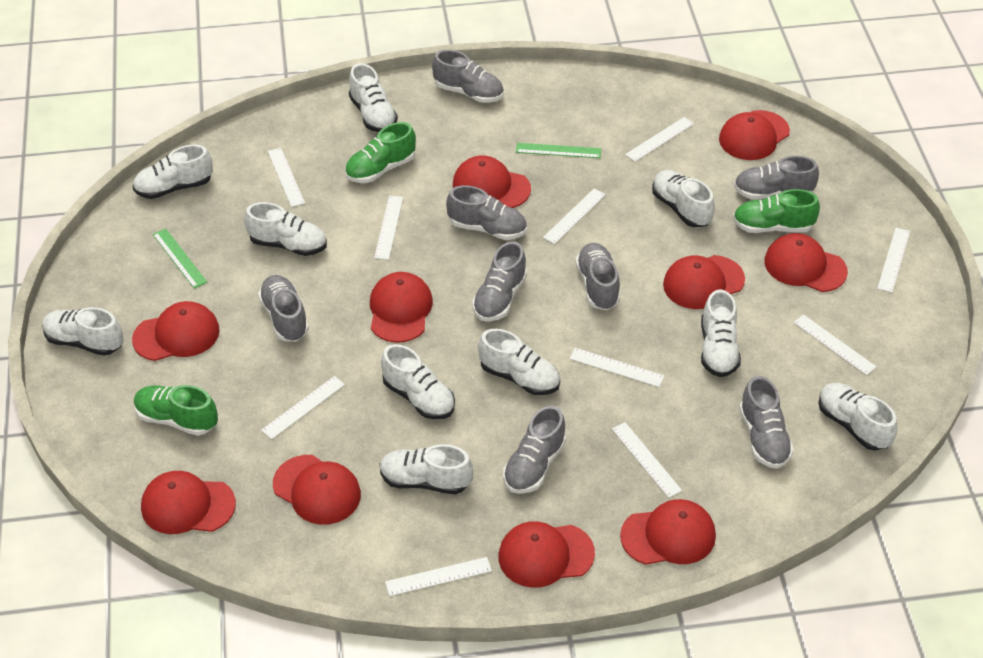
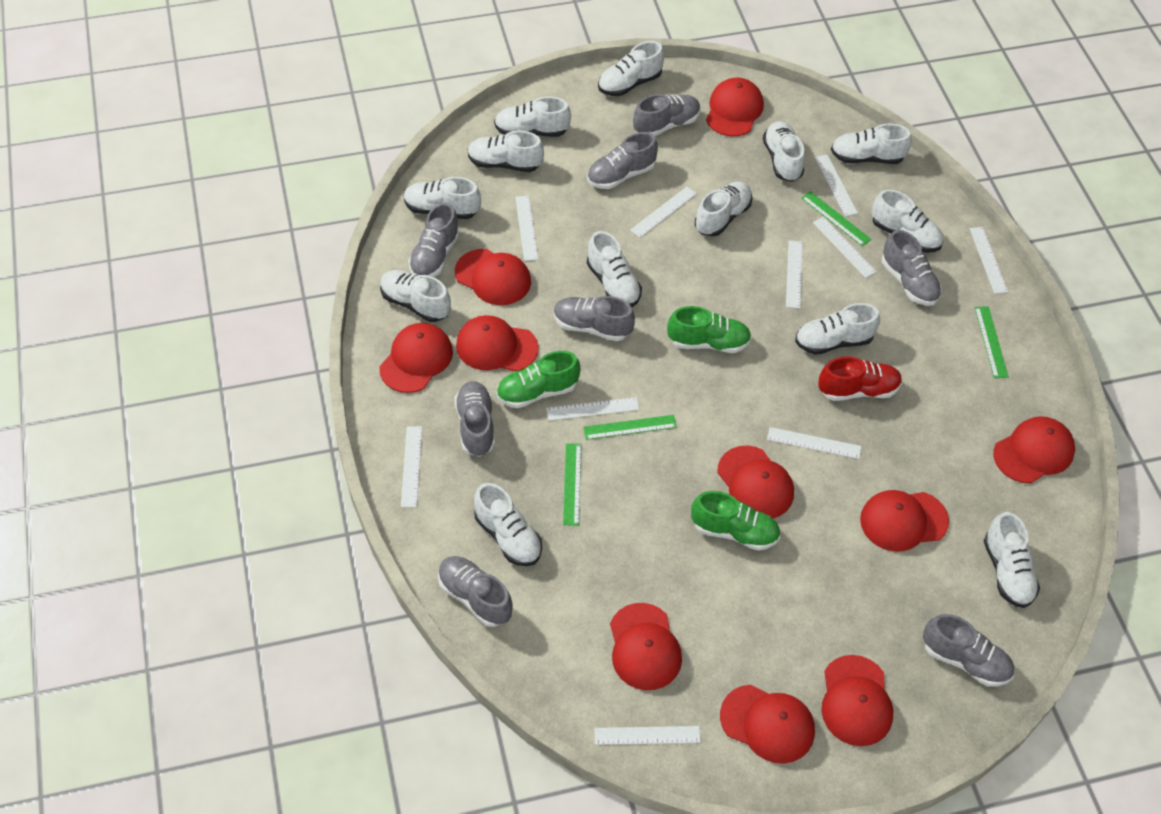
green ruler: [153,228,207,288] [516,143,601,158] = 2 -> [563,443,581,526] [583,415,677,440] [801,191,872,246] [975,306,1009,378] = 4
red shoe: none = 0 -> [818,356,902,401] = 1
white shoe: [42,307,124,356] [132,145,213,199] [244,202,327,256] [349,63,398,132] [379,444,473,494] [381,344,455,419] [478,329,560,395] [652,170,715,227] [701,289,741,377] [819,383,897,451] = 10 -> [380,270,451,322] [404,177,481,219] [468,131,544,172] [474,483,542,566] [494,96,571,137] [587,231,642,307] [598,41,664,96] [695,182,753,236] [763,121,805,182] [795,303,880,355] [831,124,912,164] [872,189,943,253] [984,512,1040,608] = 13

